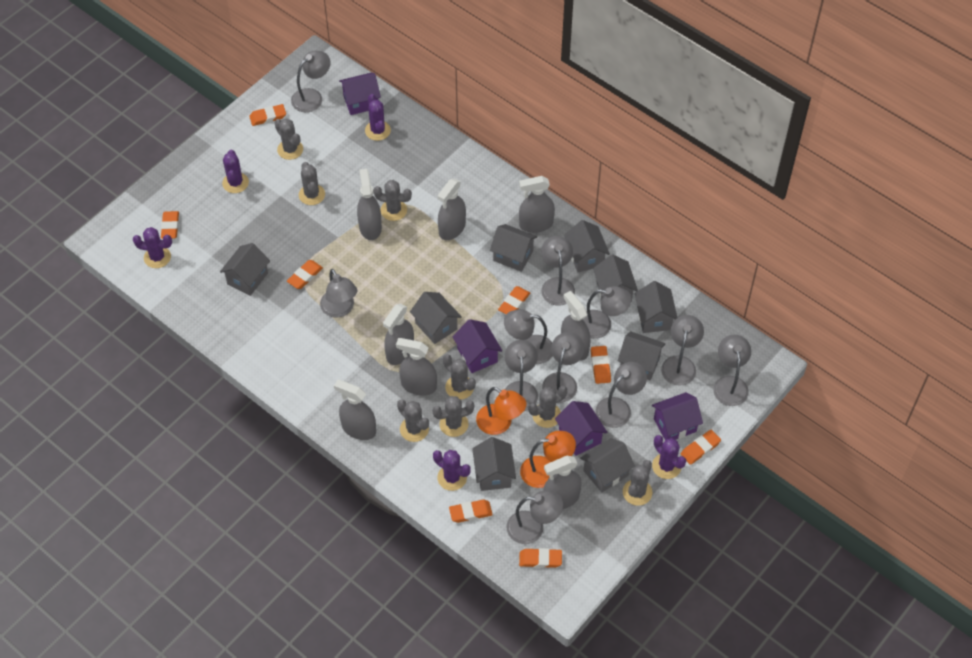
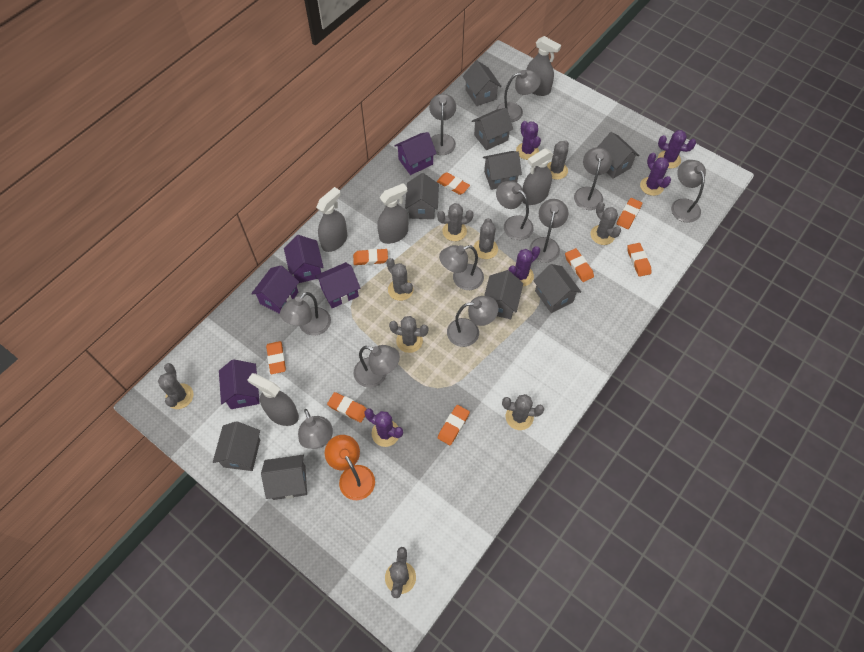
grey cactus: [275,119,303,160] [299,162,325,205] [373,180,412,221] [397,399,429,442] [432,396,474,437] [443,354,476,400] [528,386,567,428] [623,460,652,506] = 8 -> [158,363,194,409] [385,547,416,598] [386,258,413,301] [389,316,428,353] [437,203,474,241] [474,218,498,259] [502,394,544,430] [547,140,569,180] [590,202,621,245] = 9
grey spray bottle: [334,380,376,440] [357,169,382,240] [383,303,414,365] [396,338,437,396] [438,179,466,240] [519,176,555,233] [543,456,582,509] [561,291,590,361] = 8 -> [248,373,299,426] [316,187,347,252] [377,183,408,244] [522,148,554,205] [526,36,561,96] = 5
orange lamp: [476,387,527,435] [520,431,576,488] = 2 -> [325,435,375,500] = 1
purple house: [339,73,381,115] [452,319,502,373] [555,401,608,456] [652,392,703,440] = 4 -> [219,359,260,409] [251,266,299,314] [284,235,324,283] [315,262,360,308] [394,132,437,175] = 5

